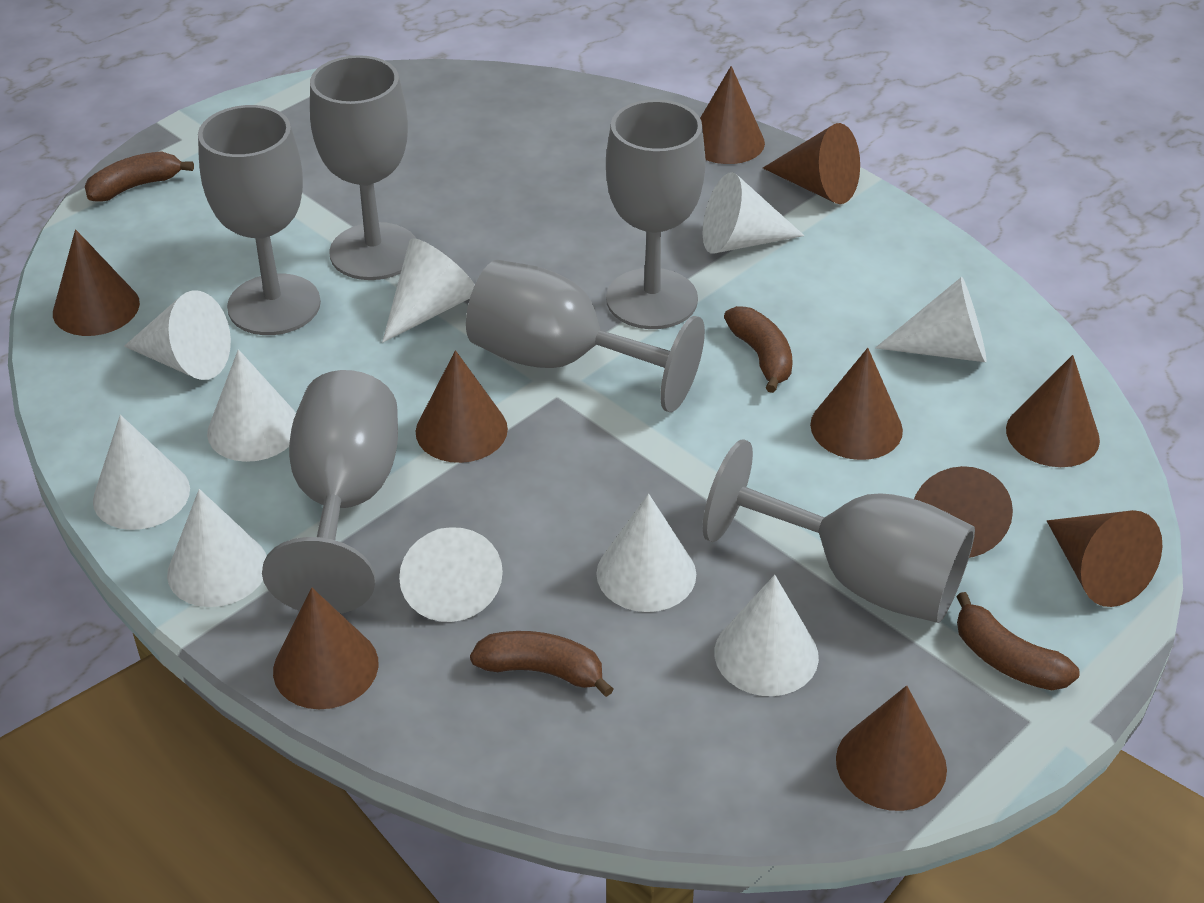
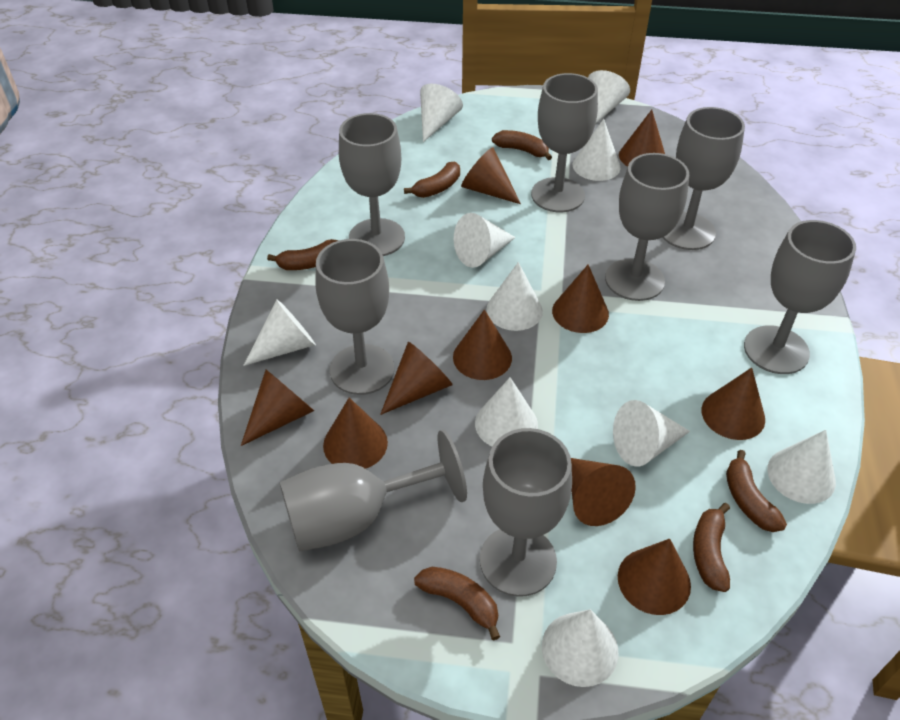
brown banana: [85,151,194,202] [470,631,613,697] [724,306,793,393] [956,592,1080,690] = 4 -> [267,239,339,270] [404,162,460,198] [414,567,500,640] [492,130,552,160] [693,503,730,592] [726,450,787,532] = 6
grey goblet: [198,105,321,335] [262,370,398,614] [310,55,416,280] [466,260,705,412] [606,100,706,329] [703,439,975,623] = 6 -> [280,430,467,552] [315,239,394,395] [339,113,405,256] [480,428,572,597] [531,73,598,212] [605,153,689,301] [662,107,745,250] [744,220,856,374] = 8

